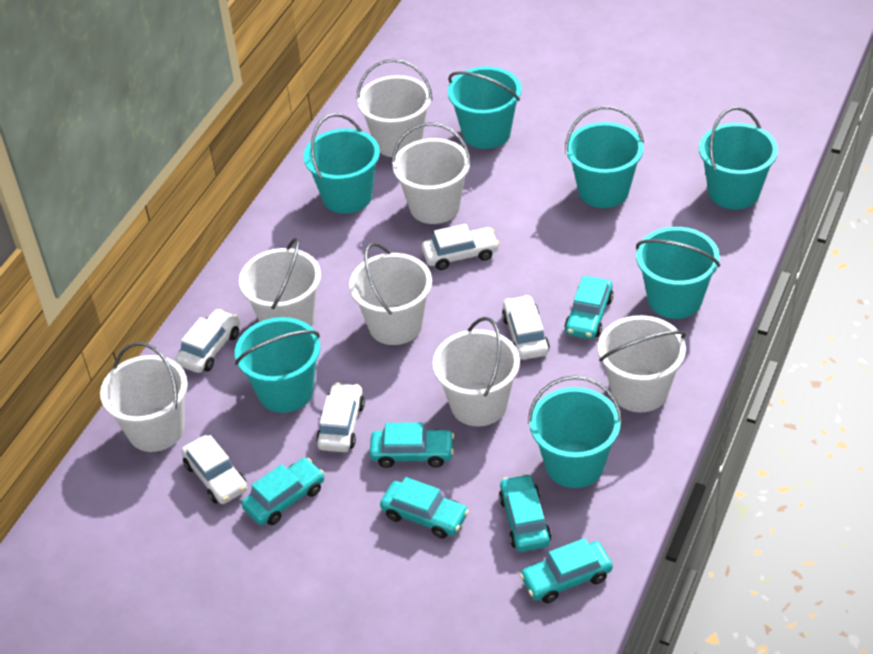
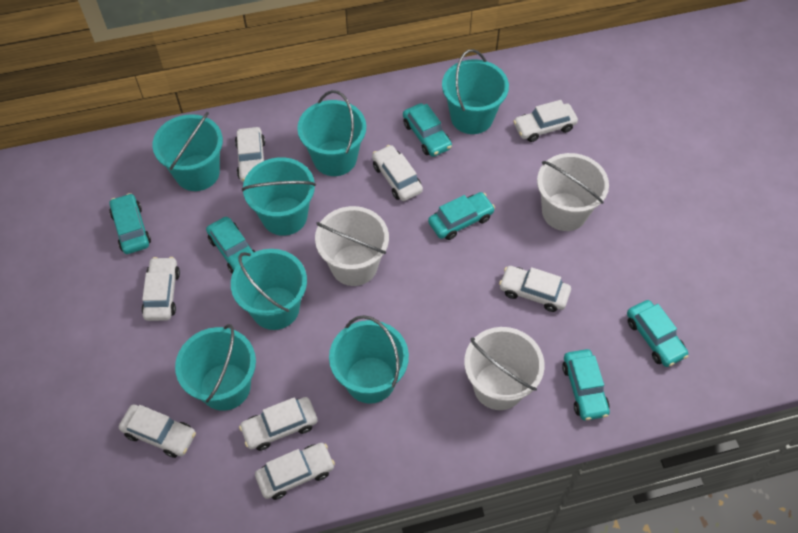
white bucket: [100,342,188,452] [239,237,321,327] [349,242,432,345] [356,59,433,157] [392,122,471,224] [433,317,520,426] [598,315,686,413] = 7 -> [315,206,389,286] [464,327,545,410] [537,153,609,231] = 3
white car: [175,309,240,373] [181,435,247,504] [316,383,365,452] [422,224,499,270] [502,295,550,360] = 5 -> [119,404,196,458] [142,257,180,321] [235,127,265,182] [239,397,317,451] [255,443,335,500] [372,145,423,201] [499,266,571,312] [513,100,578,142] = 8

